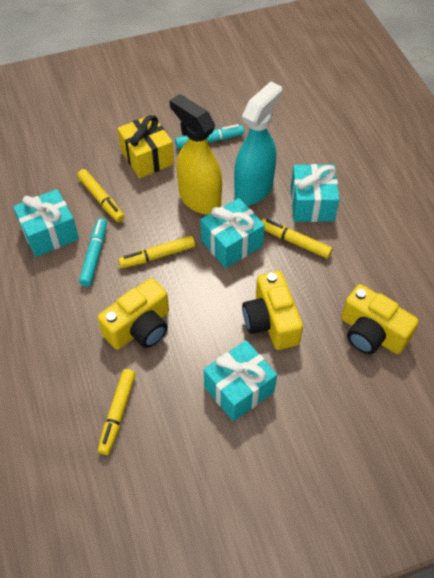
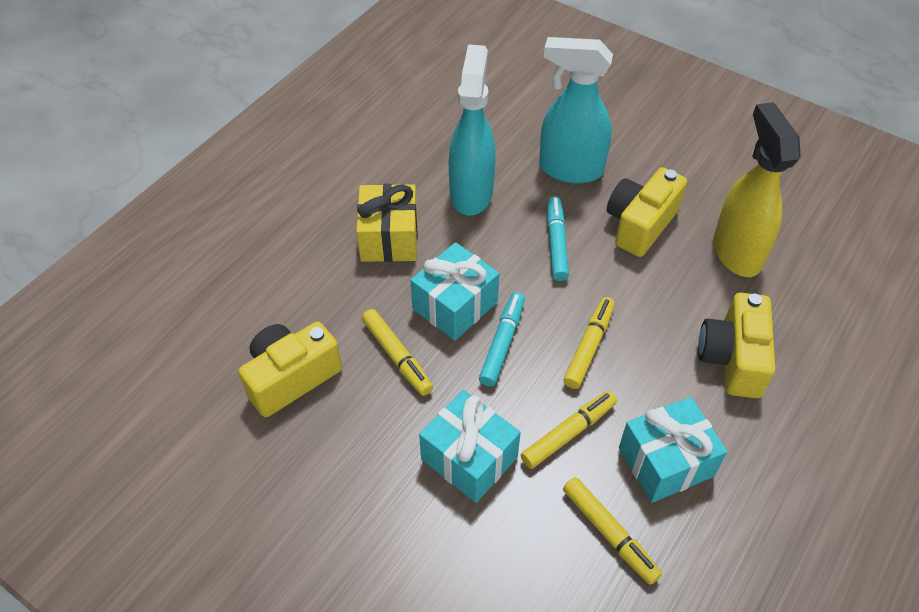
turquoise gift: [13,189,79,257] [200,198,265,268] [204,340,277,422] [291,164,339,222] = 4 -> [410,242,499,341] [419,390,521,503] [619,397,728,503] = 3
turquoise spray bottle: [234,81,282,205] = 1 -> [449,44,496,216] [539,37,613,183] = 2

